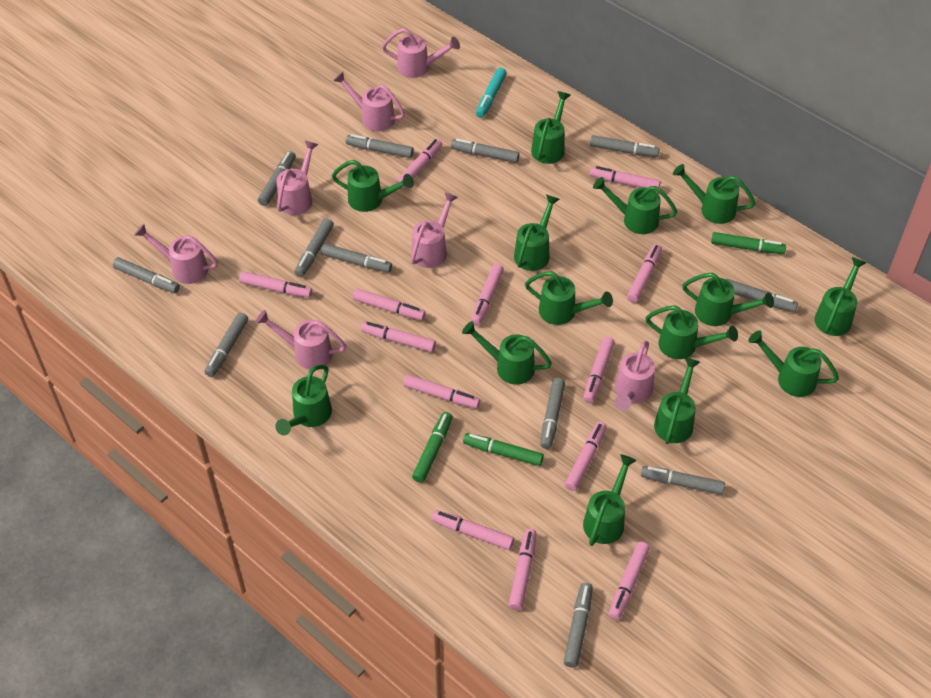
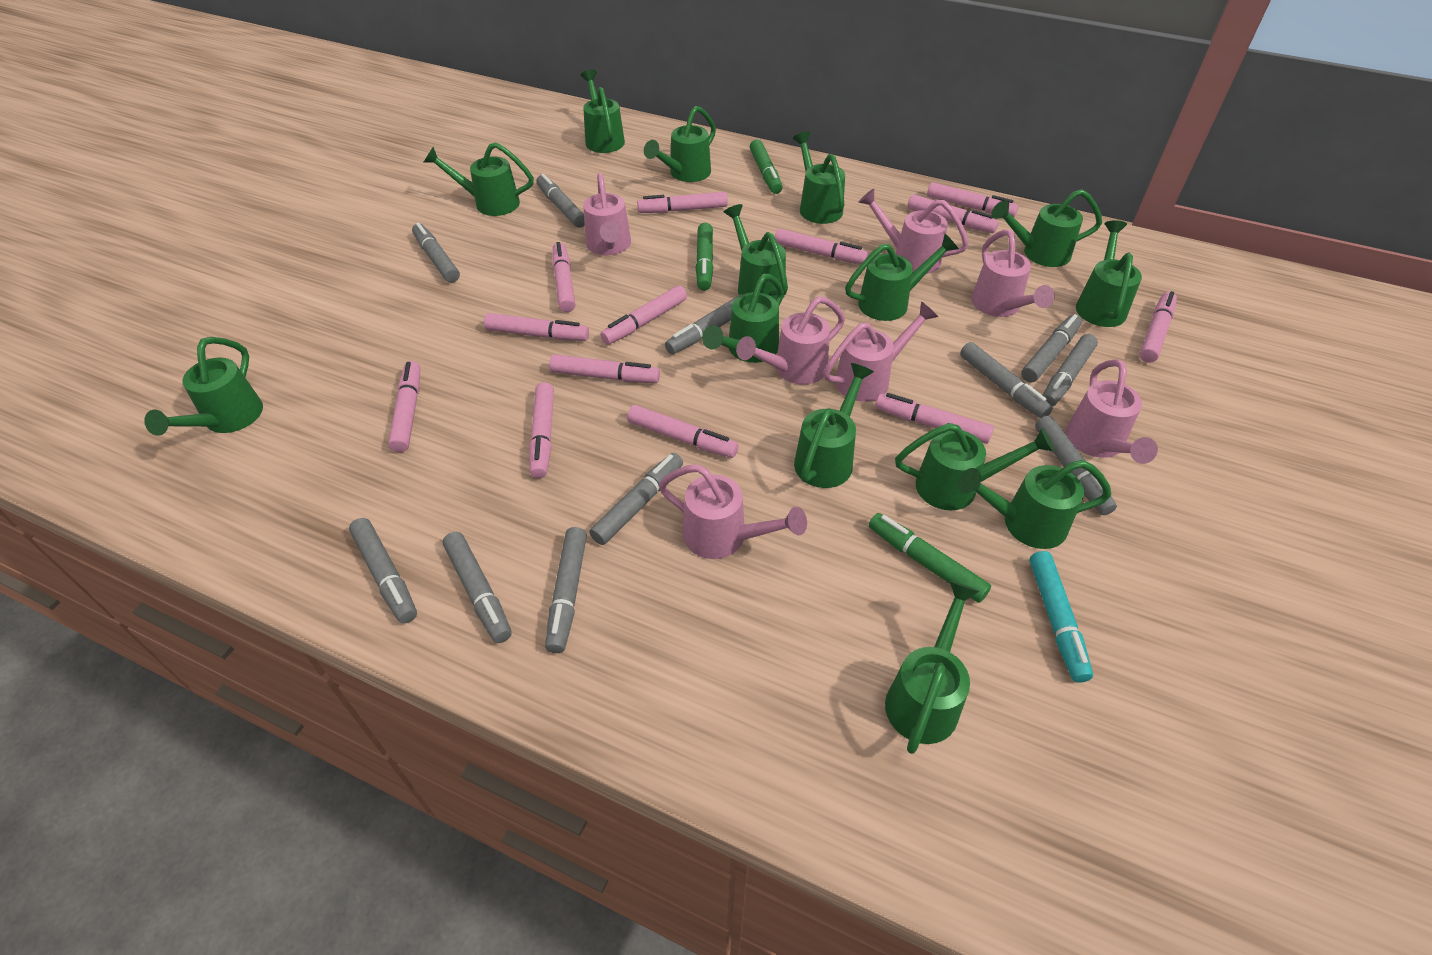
grey marker: [113,257,180,293] [204,313,248,377] [258,151,296,206] [294,218,334,277] [321,244,392,273] [346,134,414,158] [451,139,519,163] [540,378,565,449] [564,583,593,668] [590,135,660,157] [641,466,725,495] [726,279,798,312] = 12 -> [349,518,417,623] [412,222,460,283] [443,532,512,643] [536,174,585,228] [545,527,587,653] [589,453,683,545] [665,294,743,354] [960,342,1053,418] [1021,314,1082,382] [1035,416,1117,515] [1043,334,1098,407] = 11

